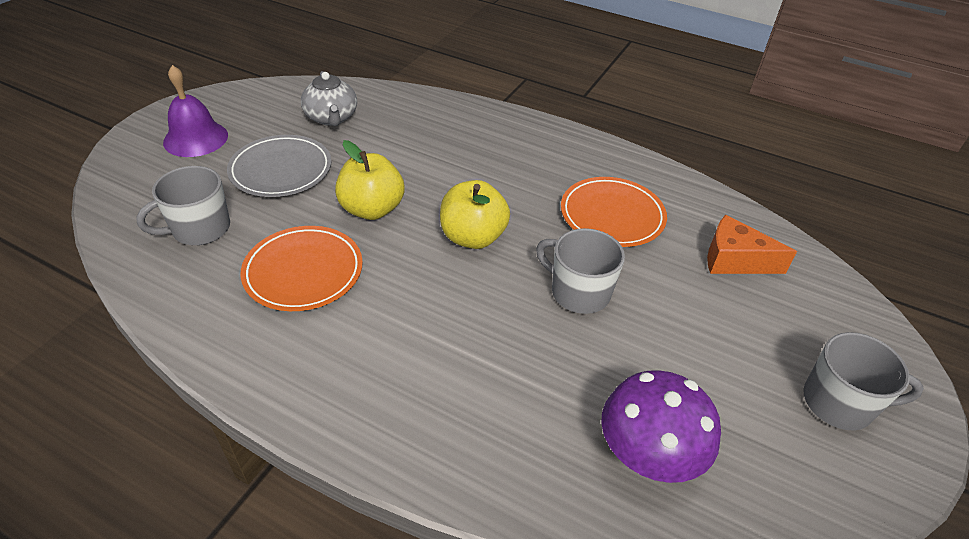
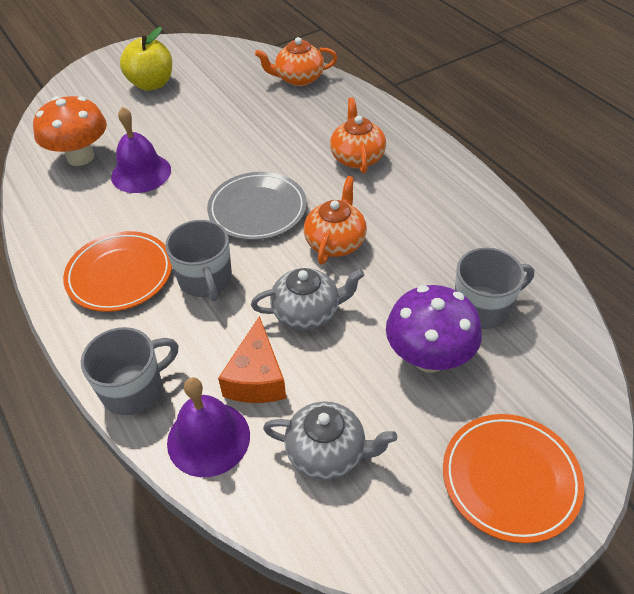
grey teapot: [301,71,357,126] = 1 -> [251,268,364,330] [263,401,397,480] = 2
orange mushroom: none = 0 -> [33,96,107,166] = 1
orange teapot: none = 0 -> [255,37,337,86] [304,176,367,265] [330,97,386,174] = 3
purple bell: [163,65,228,157] = 1 -> [111,107,171,193] [167,377,250,477] = 2
yellow apple: [335,140,405,220] [440,180,510,249] = 2 -> [120,27,172,91] = 1

